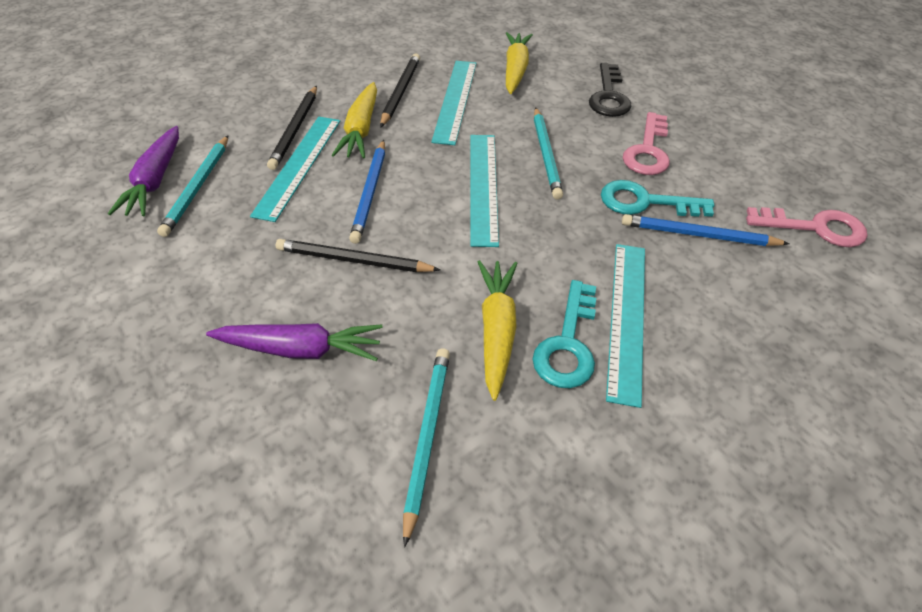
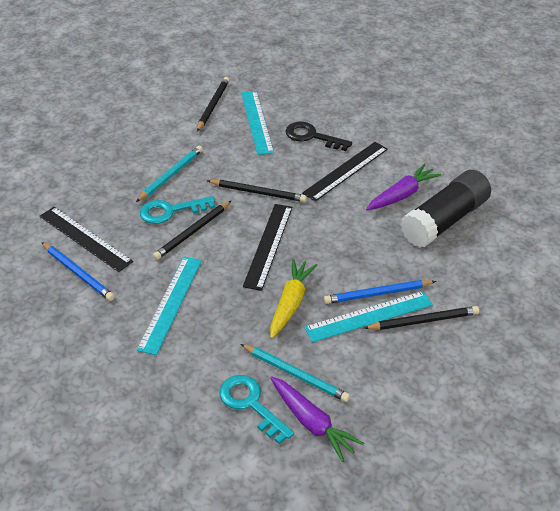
black glue stick: none = 0 -> [400,170,491,248] = 1
black pencil: [267,85,317,170] [275,239,440,272] [380,53,420,128] = 3 -> [153,201,231,260] [197,77,229,131] [207,180,307,202] [364,306,479,330] = 4
black ruler: none = 0 -> [40,207,133,272] [243,204,292,291] [302,142,388,202] = 3
pink key: [623,112,670,175] [746,207,867,247] = 2 -> none = 0
turquoise pencil: [157,135,228,237] [403,348,450,548] [534,107,563,200] = 3 -> [136,146,203,202] [240,344,350,402] = 2
turquoise ruler: [250,117,340,222] [431,61,477,145] [470,135,499,247] [606,244,645,408] = 4 -> [137,256,202,355] [241,91,274,155] [304,291,433,342] = 3
yellow carrot: [332,82,377,159] [478,260,518,401] [506,32,533,94] = 3 -> [270,259,317,338] = 1

